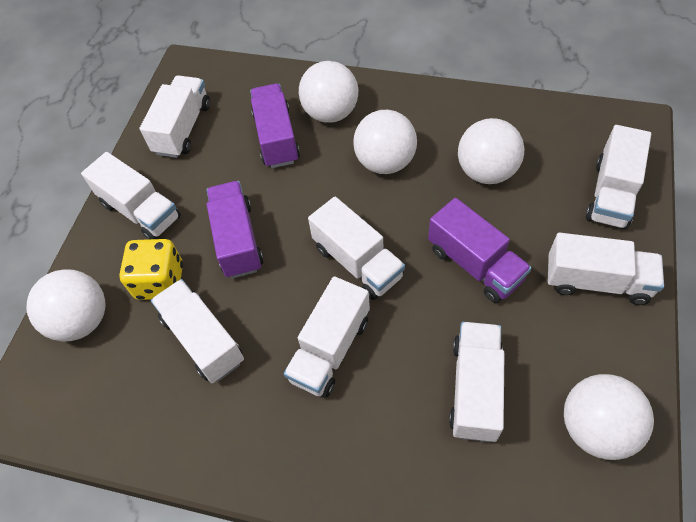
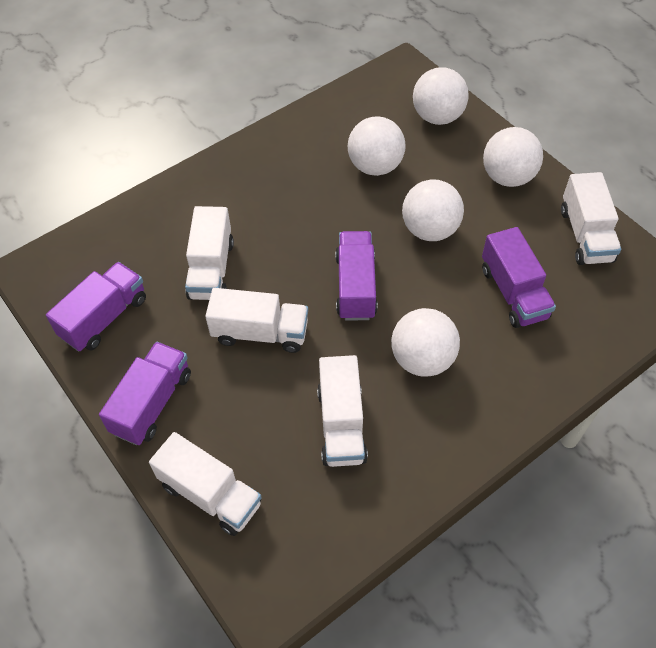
purple truck: [207,181,263,278] [250,83,300,168] [428,198,532,303] = 3 -> [46,262,146,352] [99,342,191,445] [335,231,378,321] [482,227,556,328] = 4
white truck: [81,152,181,239] [139,75,210,158] [151,279,244,383] [284,276,370,398] [308,197,405,300] [449,322,504,442] [548,233,664,305] [586,125,651,230] = 8 -> [149,432,262,536] [185,206,234,300] [205,288,308,353] [317,355,368,467] [561,172,621,265] = 5
yellow dice: [119,239,183,300] = 1 -> none = 0

